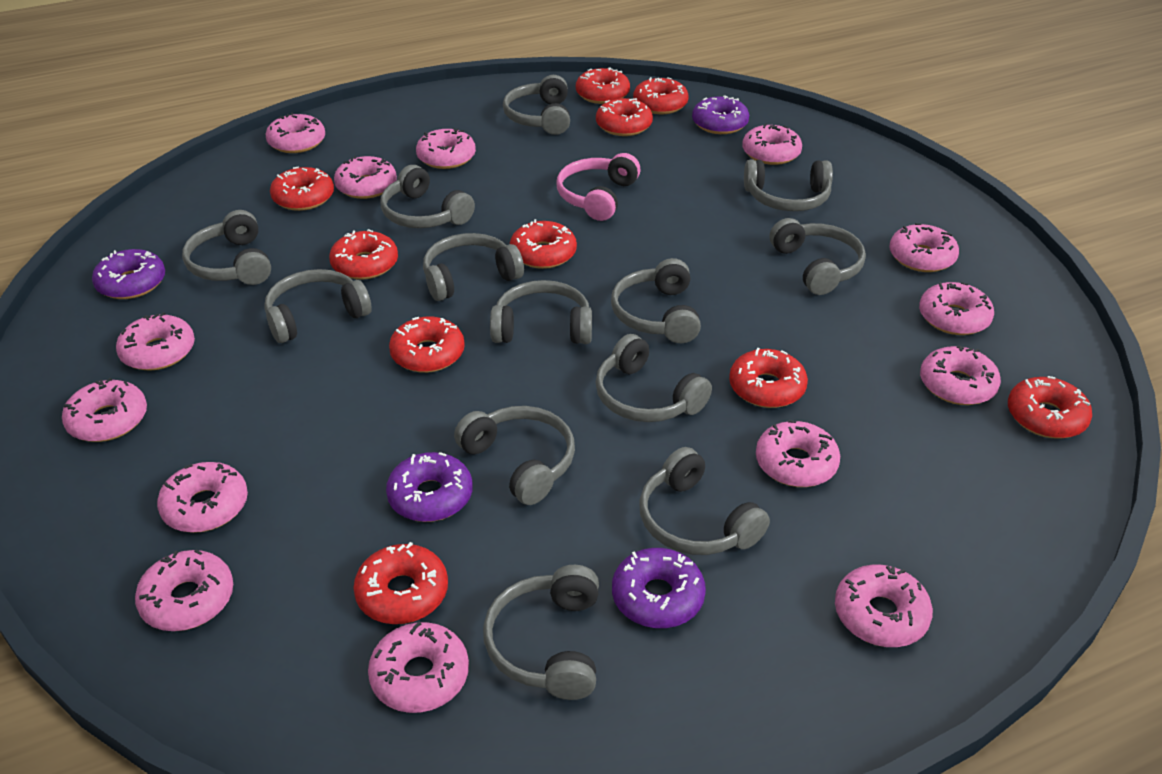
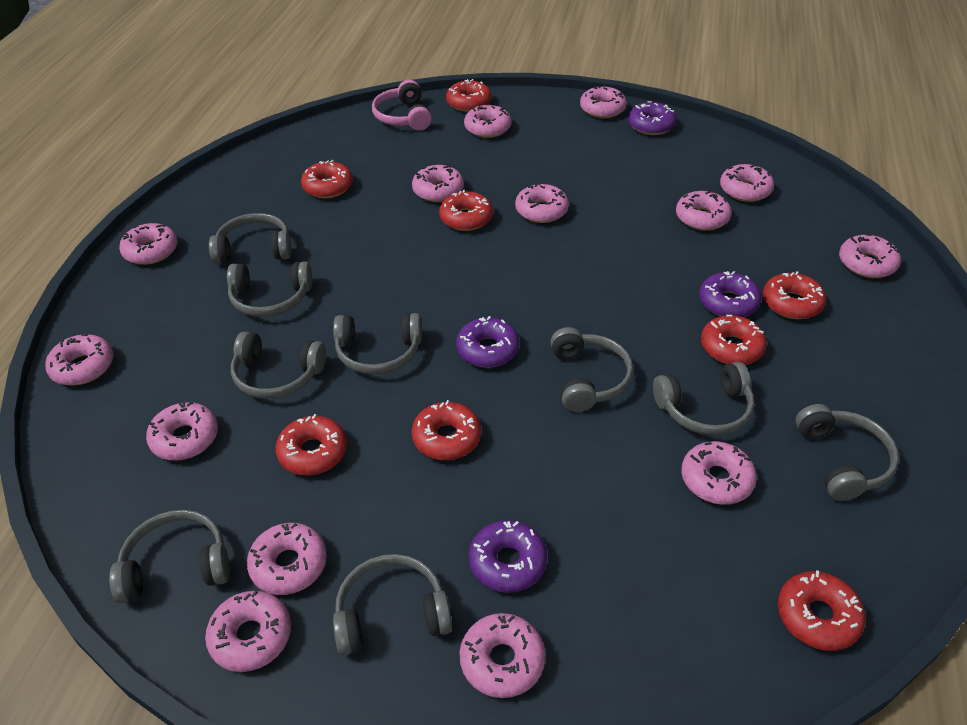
grey headphones: [182,210,271,285] [264,269,372,343] [381,165,475,228] [423,233,524,301] [454,406,575,505] [483,565,599,700] [490,280,592,344] [503,75,570,135] [595,334,712,422] [611,258,701,343] [639,447,770,555] [744,160,833,211] [770,218,866,295] = 13 -> [109,510,230,604] [209,213,291,264] [227,261,312,317] [231,331,326,399] [333,313,422,375] [333,554,452,656] [550,327,633,412] [653,362,754,436] [795,404,899,501] = 9
red donut: [270,167,334,211] [329,229,398,280] [353,542,448,624] [389,317,465,373] [510,219,577,269] [576,68,630,104] [596,98,653,136] [633,77,689,114] [729,348,808,408] [1008,376,1092,439] = 10 -> [276,414,347,475] [301,160,353,198] [412,400,481,460] [439,190,493,231] [446,79,492,112] [701,315,767,365] [763,271,826,319] [778,570,865,651] = 8

